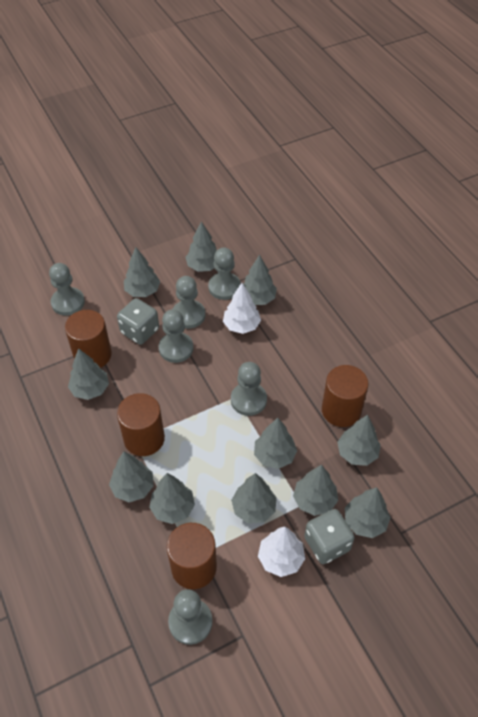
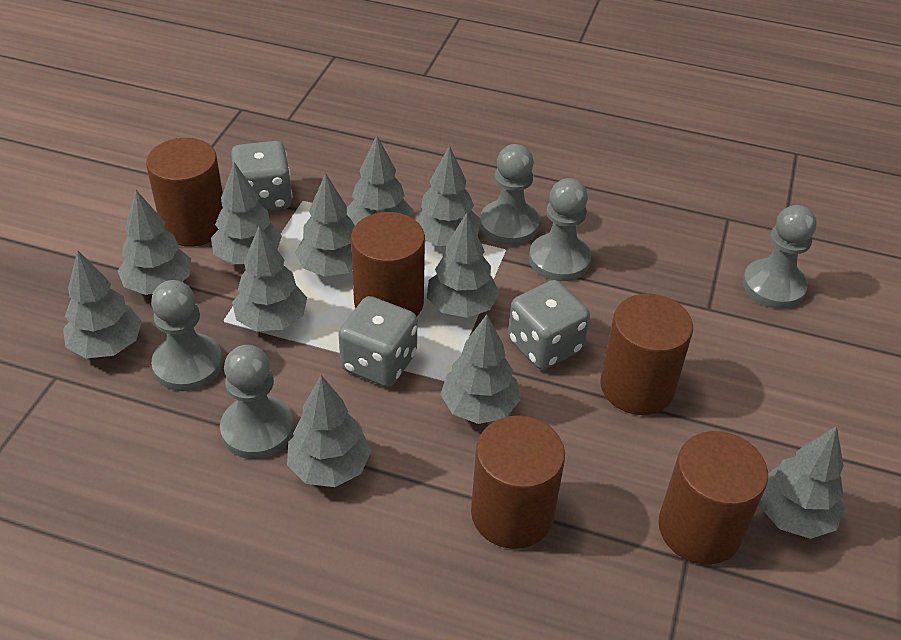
brown cylinder: [65,310,112,368] [117,393,165,456] [167,523,217,589] [322,365,369,427] = 4 -> [146,138,223,247] [351,212,425,317] [471,416,565,549] [600,294,693,415] [658,431,768,565] = 5
grey dice: [117,298,159,345] [304,509,355,564] = 2 -> [231,141,292,211] [338,296,417,387] [508,280,590,370] = 3
grey pawn: [49,263,85,316] [159,309,193,363] [168,589,212,645] [173,276,205,329] [208,247,241,300] [231,362,267,416] = 6 -> [151,280,223,391] [220,345,294,459] [480,144,540,245] [529,178,591,281] [742,205,816,309] = 5
white tree: [223,283,261,334] [258,527,305,577] = 2 -> none = 0

